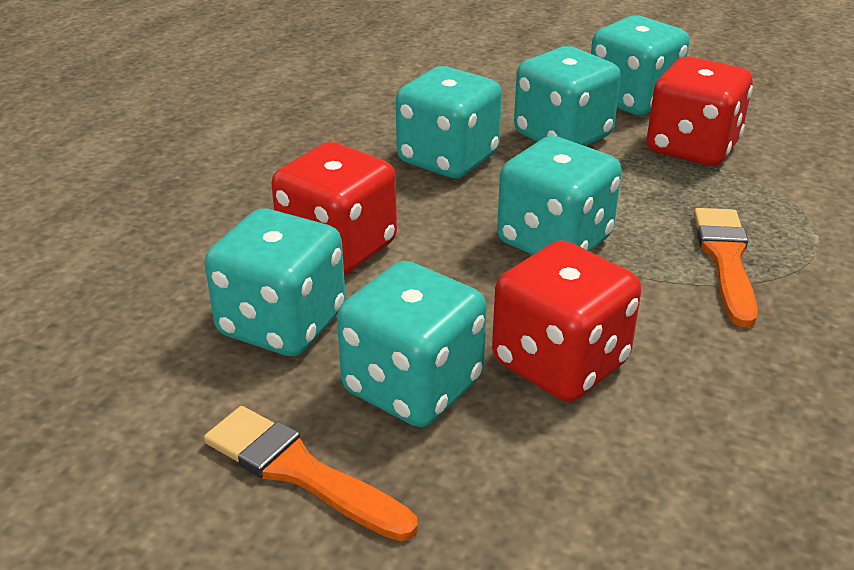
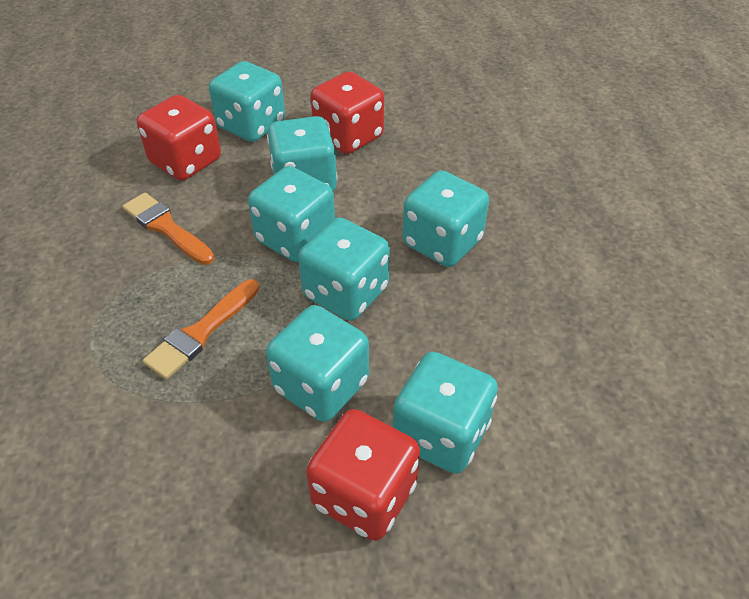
turquoise dice: [205,208,345,356] [337,261,487,427] [396,66,502,178] [497,136,622,255] [514,46,621,146] [591,16,689,115] = 6 -> [209,61,285,142] [248,166,335,262] [266,305,369,422] [267,116,338,191] [298,217,390,321] [393,352,498,474] [403,170,489,267] = 7

